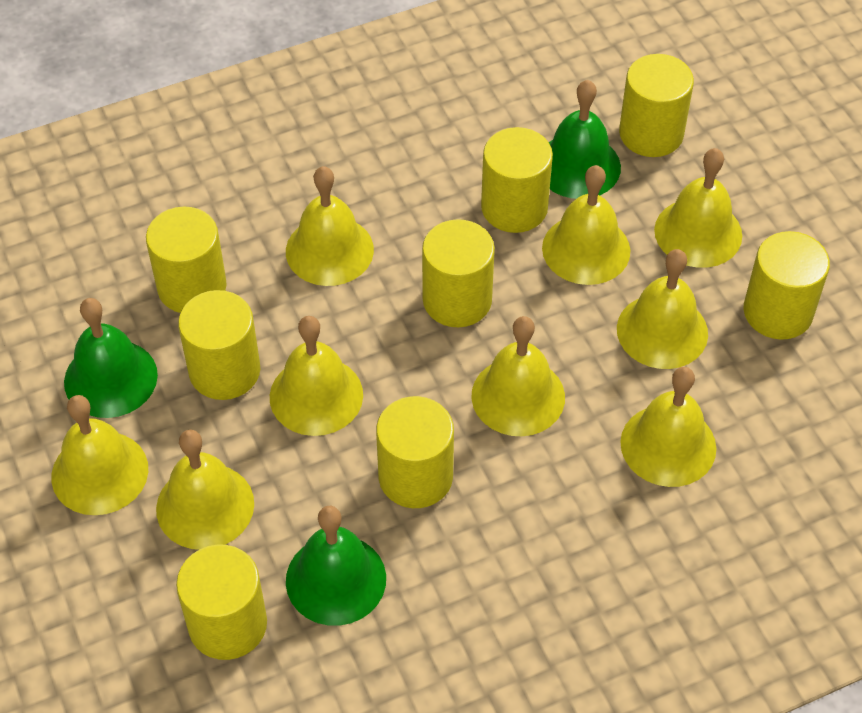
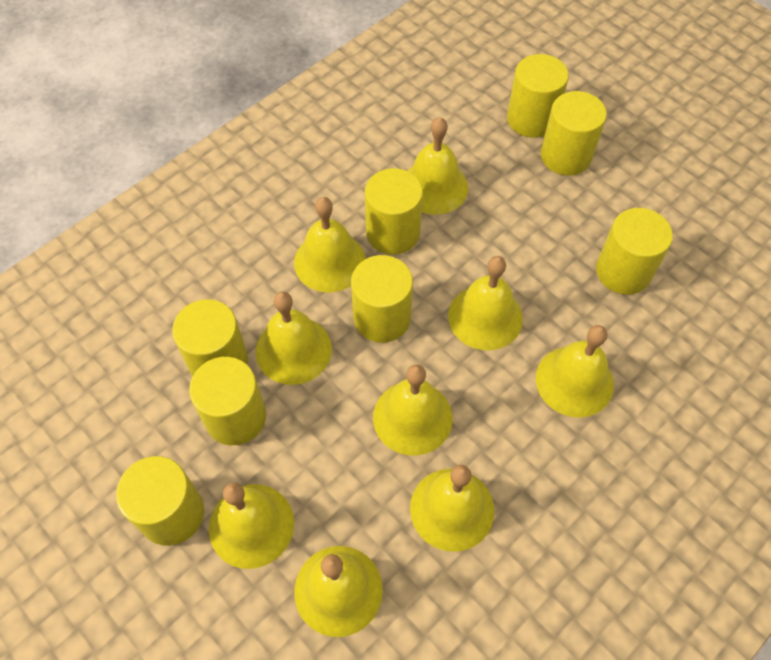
green bell: [64,298,158,418] [286,506,386,626] [549,80,621,199] = 3 -> none = 0

